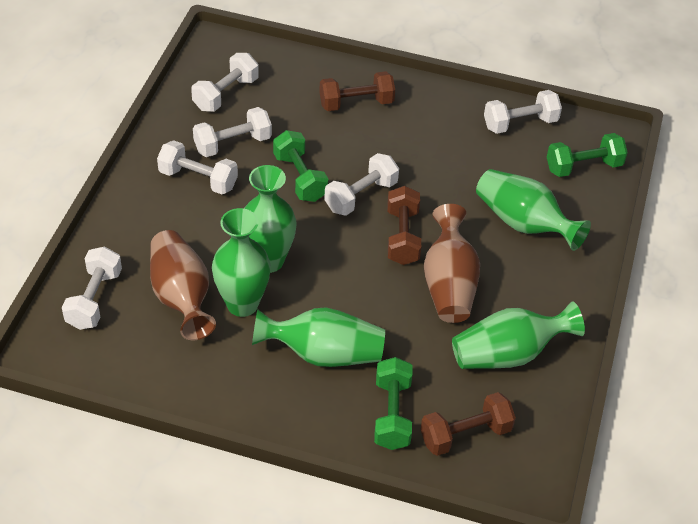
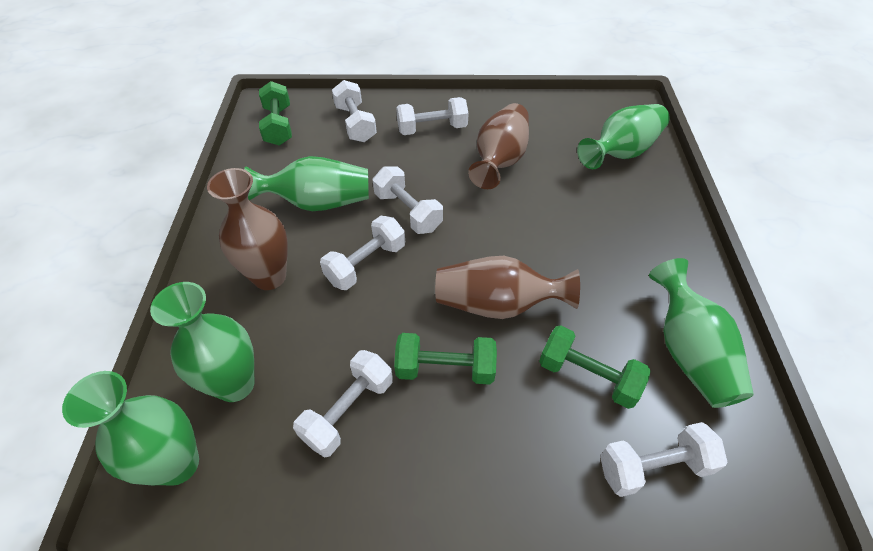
brown dumbbell: [319,71,395,111] [387,186,421,265] [421,392,516,456] = 3 -> none = 0
brown vase: [150,230,216,340] [424,204,480,323] = 2 -> [207,168,288,290] [435,256,580,319] [468,103,529,189] = 3

